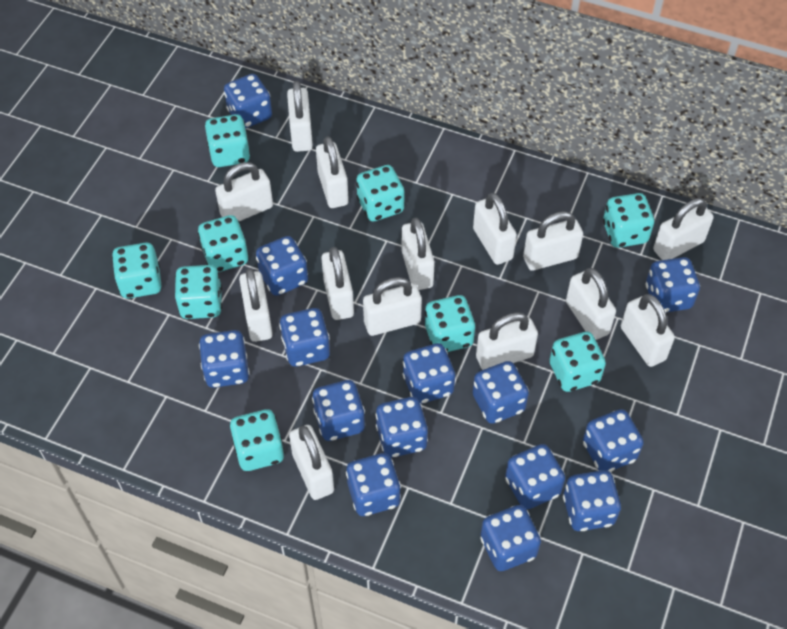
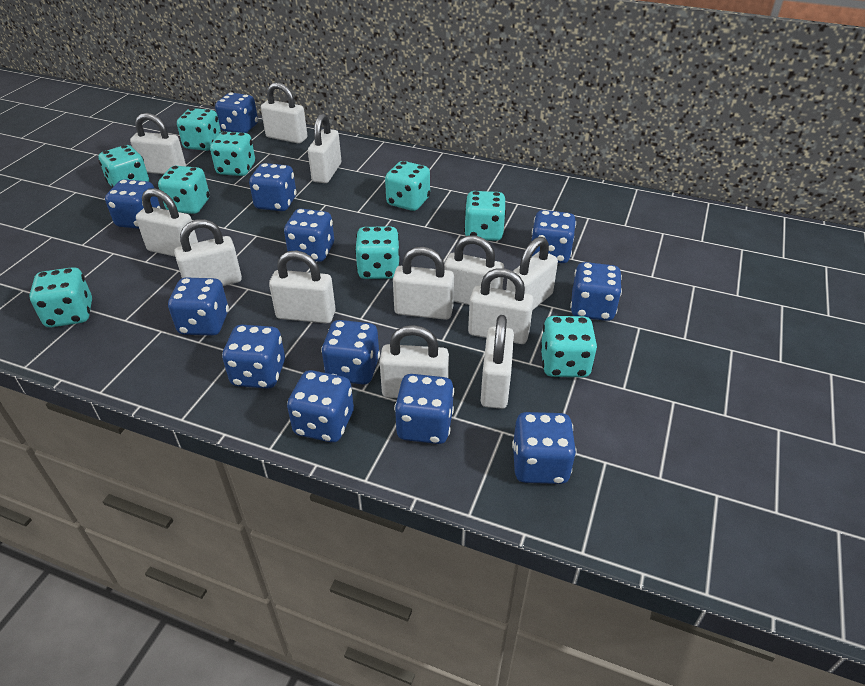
blue dice: [199,330,250,388] [224,74,272,128] [256,236,308,296] [279,308,330,367] [312,380,365,441] [346,453,401,516] [375,397,428,458] [403,343,455,404] [472,361,529,424] [480,505,541,571] [505,444,565,510] [563,470,621,531] [583,409,644,472] [646,257,700,313] = 14 -> [105,179,161,229] [168,277,229,336] [215,92,258,133] [222,325,285,389] [249,163,297,211] [284,209,334,262] [287,370,354,442] [321,320,380,385] [394,374,454,444] [512,412,577,484] [532,210,576,263] [570,262,622,321] = 12
white padlock: [215,162,273,221] [239,268,273,342] [287,81,313,152] [289,425,334,500] [316,136,349,208] [321,247,354,320] [363,277,422,336] [402,217,435,290] [473,193,517,265] [476,312,538,370] [523,211,583,271] [566,268,616,340] [621,294,675,367] [653,198,714,260] = 14 -> [130,113,186,174] [136,188,198,257] [174,219,242,286] [261,82,307,144] [269,251,336,323] [308,114,341,183] [380,325,449,398] [393,247,454,320] [444,235,504,305] [468,268,534,344] [481,315,514,409] [506,237,558,310] = 12

